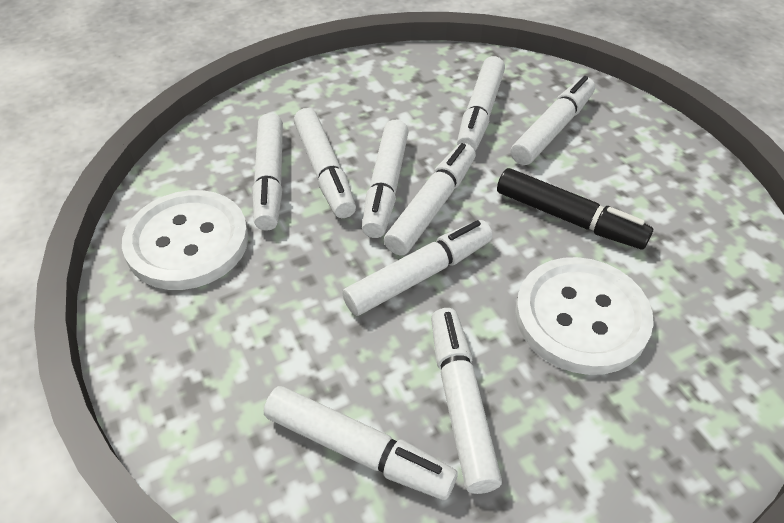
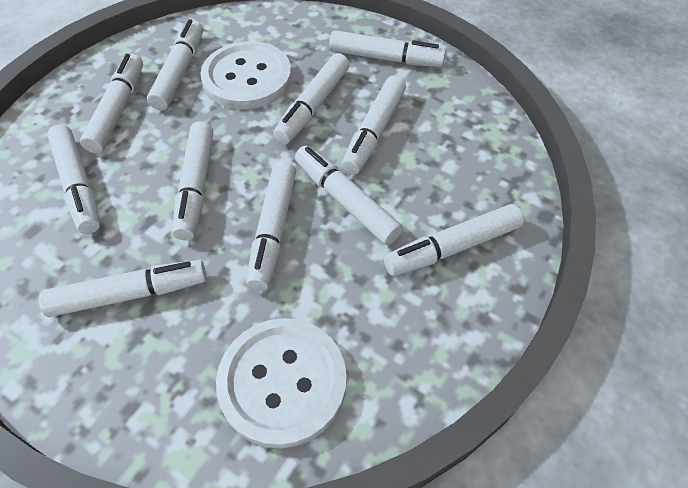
black marker: [497,168,653,250] = 1 -> none = 0
white marker: [252,113,283,231] [264,386,457,500] [294,108,356,218] [342,220,493,316] [362,120,409,238] [384,143,476,255] [431,308,502,494] [457,56,505,150] [511,76,595,165] = 9 -> [39,260,206,317] [47,124,100,234] [80,54,143,153] [147,19,203,110] [172,121,213,241] [246,161,296,291] [273,53,350,144] [295,146,403,245] [329,30,446,67] [341,75,406,175] [384,204,524,276] = 11

